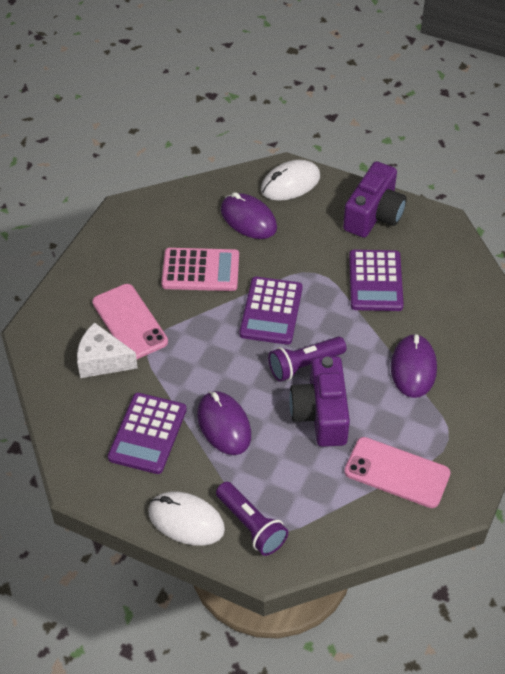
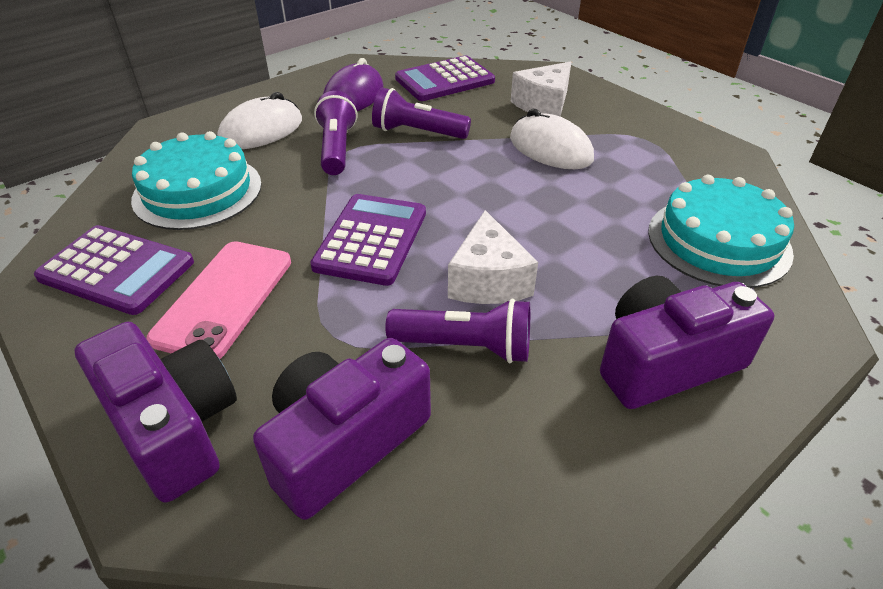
pink calculator: [161,248,239,291] = 1 -> none = 0
pink phone: [92,284,168,359] [344,437,451,508] = 2 -> [147,242,291,359] = 1
purple camera: [289,356,350,447] [343,161,407,238] = 2 -> [75,322,237,503] [253,338,431,520] [600,276,774,409] = 3
purple flashlight: [216,482,288,556] [268,337,347,382] = 2 -> [314,91,357,175] [372,88,471,139] [385,299,530,363] = 3
purple mouse: [197,391,251,455] [221,192,277,239] [391,334,437,398] = 3 -> [323,58,383,111] = 1
turquoise cake: none = 0 -> [131,131,262,230] [648,175,794,288] = 2
white cheese: [77,322,138,378] = 1 -> [448,210,538,304] [511,62,571,116] = 2

